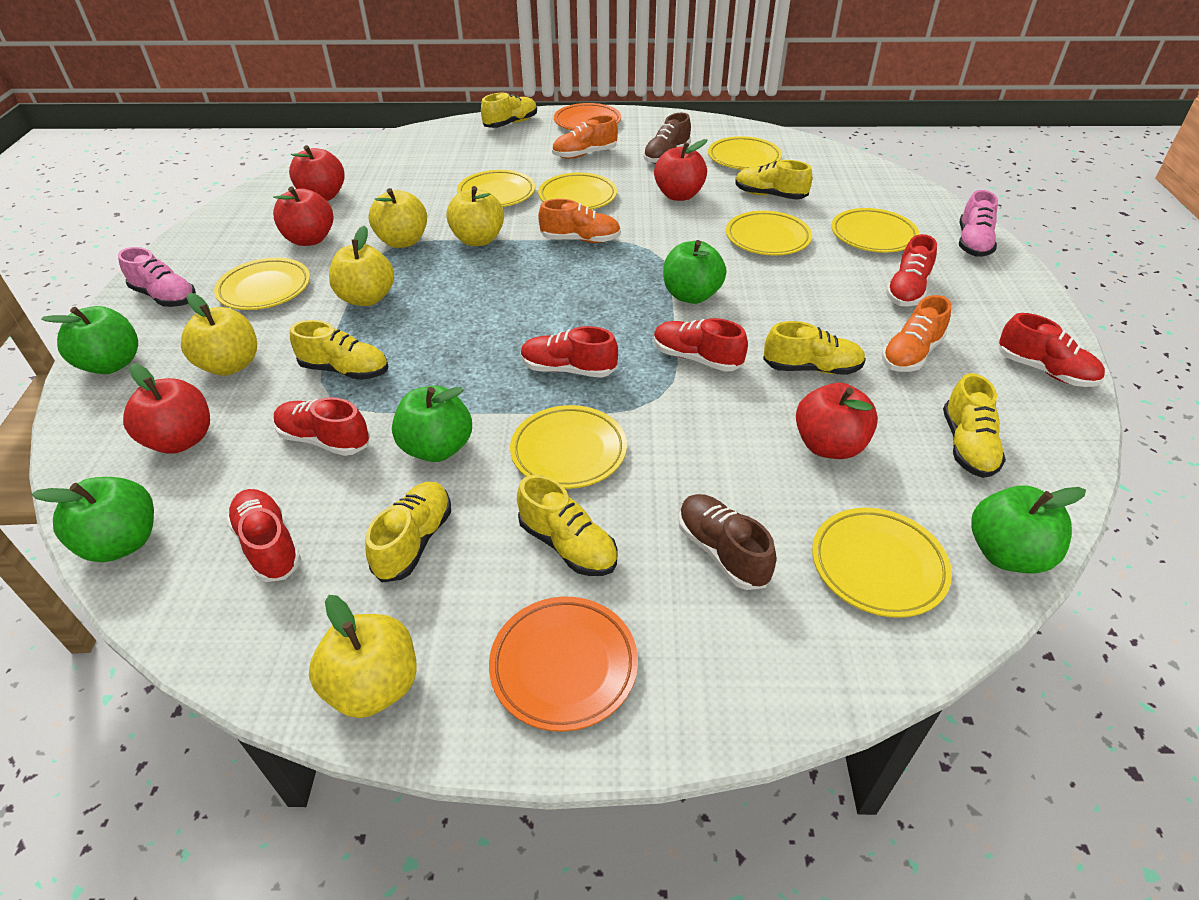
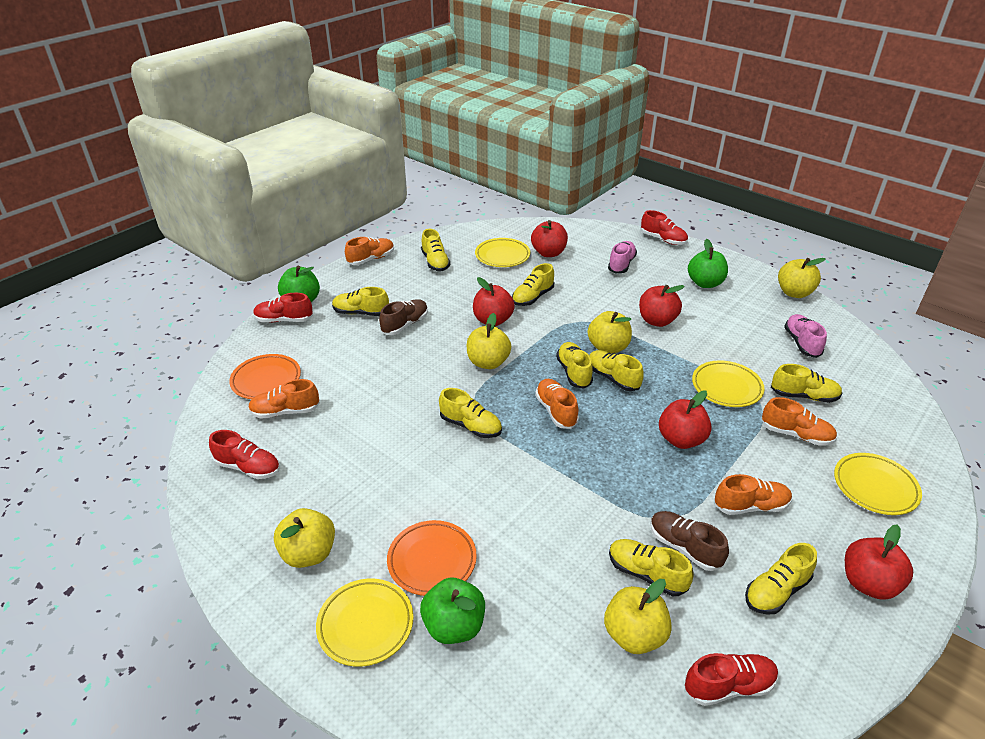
green apple: [32,477,154,562] [41,306,138,374] [392,386,472,462] [663,240,726,304] [971,485,1086,574] = 5 -> [278,266,320,302] [420,578,485,644] [688,239,728,288] = 3
orange shoe: [538,199,621,243] [552,115,618,159] [882,295,951,372] = 3 -> [248,379,320,419] [345,237,394,265] [535,379,579,429] [715,474,792,515] [761,397,837,446] = 5
red shoe: [226,489,301,582] [274,397,370,456] [521,326,618,378] [654,318,748,372] [886,234,937,307] [998,313,1105,387] = 6 -> [209,430,280,479] [253,293,313,322] [641,210,688,245] [685,653,778,706] = 4
yellow plate: [214,258,310,310] [457,170,535,207] [510,405,627,489] [538,173,617,210] [708,136,782,170] [726,211,812,255] [812,508,952,618] [831,208,919,253] = 8 -> [316,579,414,667] [475,238,530,267] [692,360,765,407] [834,453,922,515] = 4
yellow shoe: [290,320,388,380] [365,482,451,583] [481,92,537,128] [517,475,618,576] [735,160,812,200] [763,321,866,375] [943,373,1006,478] = 7 -> [332,287,389,316] [421,229,450,271] [439,388,502,438] [512,263,554,306] [556,342,593,388] [589,350,644,391] [609,539,694,596] [745,543,817,615] [771,364,842,403] = 9

